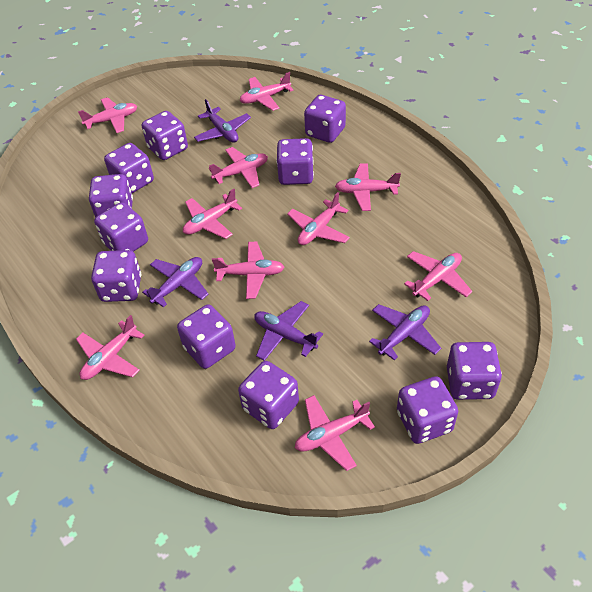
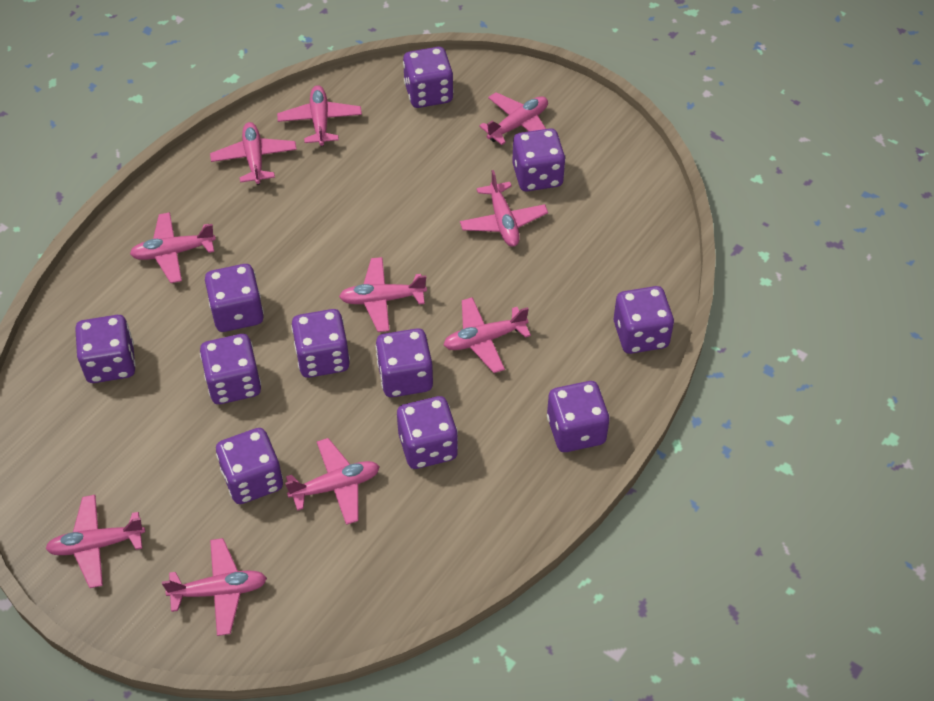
purple plane: [142,257,208,308] [194,99,251,142] [254,301,323,361] [369,304,441,360] = 4 -> none = 0

